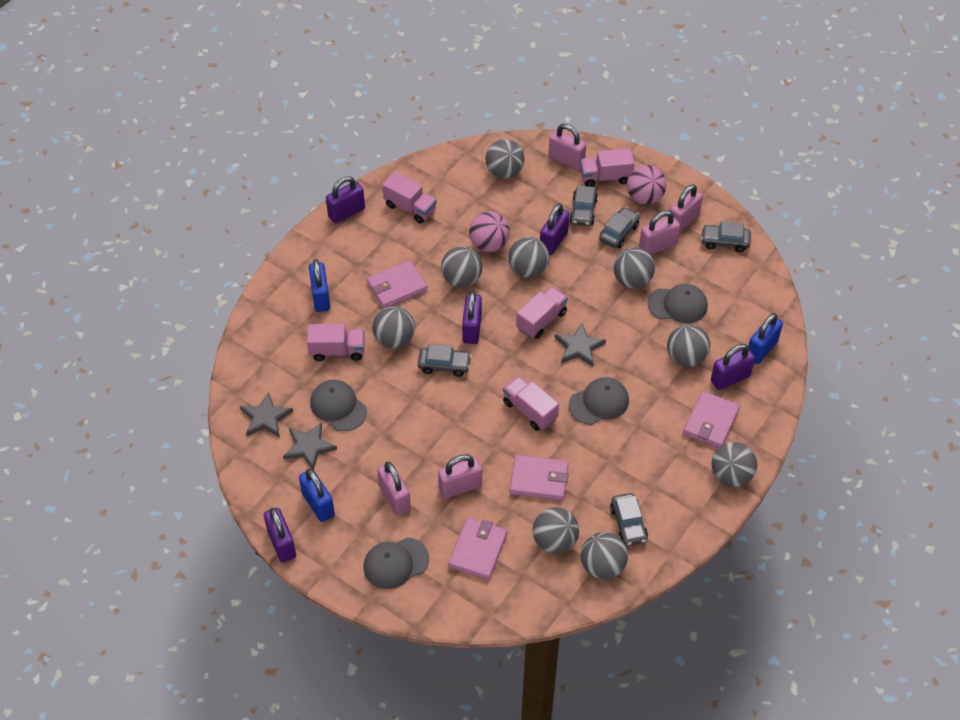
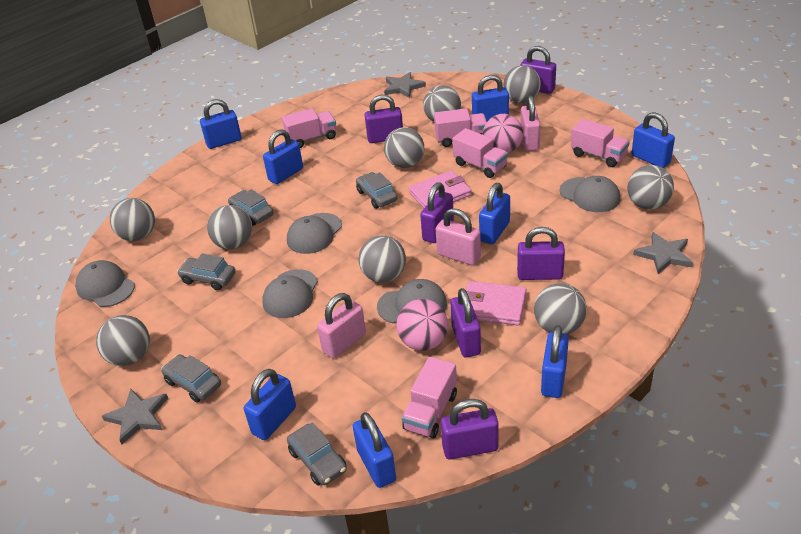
blue padlock: [299,469,335,522] [309,259,330,312] [748,313,783,364] = 3 -> [200,99,242,149] [244,369,296,440] [263,129,303,184] [353,412,396,488] [472,75,509,121] [479,183,510,244] [541,325,569,398] [632,112,675,168] = 8
grey cap: [310,380,367,431] [364,538,429,589] [569,377,629,425] [648,284,708,323] = 4 -> [75,260,135,307] [262,269,318,318] [287,213,342,254] [377,279,447,323] [560,176,620,212] = 5
pink padlock: [377,462,411,516] [438,454,482,499] [549,124,586,170] [639,211,680,255] [670,184,703,233] = 5 -> [317,293,366,359] [436,208,481,265] [521,95,540,151] = 3
pink wallet: [367,260,428,309] [448,518,507,580] [510,455,569,500] [683,391,740,448] = 4 -> [409,171,471,208] [466,281,527,325] = 2
purple padlock: [264,508,296,563] [326,176,365,224] [462,291,482,344] [540,204,569,255] [711,344,755,390] = 5 -> [365,95,403,143] [420,182,454,243] [441,399,498,460] [450,288,481,358] [517,227,565,280] [520,46,556,94] = 6

